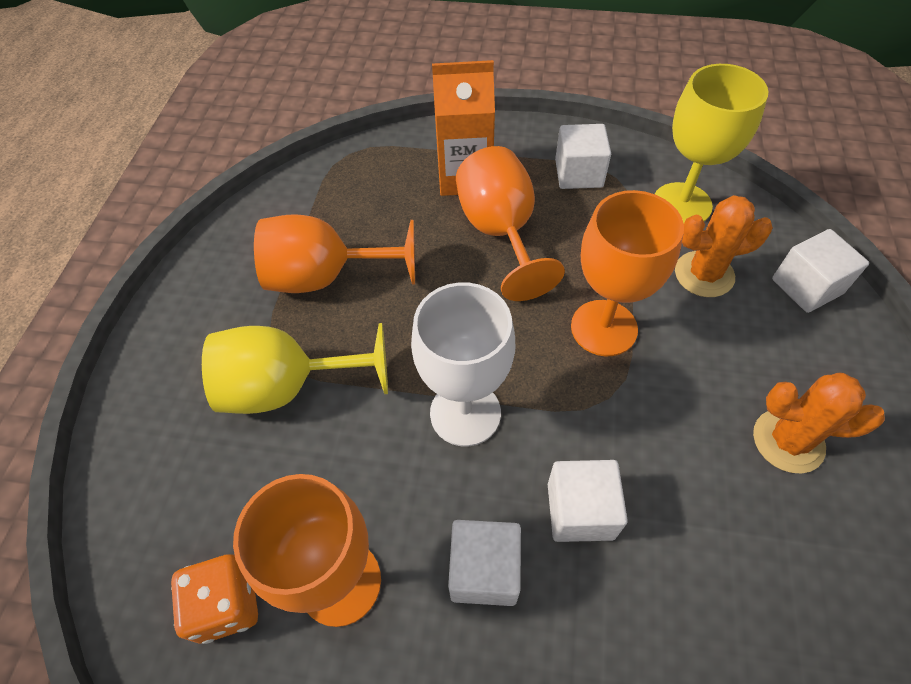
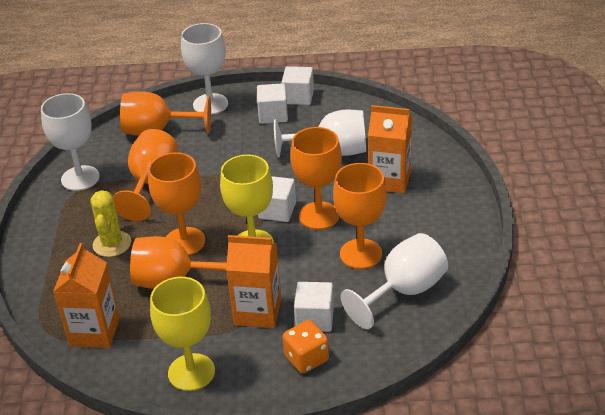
orange cactus: [675,195,773,297] [753,372,885,473] = 2 -> none = 0
orange carton: [432,60,495,196] = 1 -> [53,243,120,348] [226,235,281,328] [368,105,412,193] = 3
orange goblet: [233,474,381,627] [254,214,415,293] [456,146,565,301] [571,190,684,356] = 4 -> [113,129,178,221] [120,92,211,136] [130,236,227,289] [148,152,205,256] [290,127,342,230] [333,163,387,269] = 6
white goblet: [411,282,515,446] = 1 -> [41,93,100,191] [181,23,228,115] [274,109,366,157] [340,233,448,329] = 4
yellow cactus: none = 0 -> [90,190,131,257] = 1

